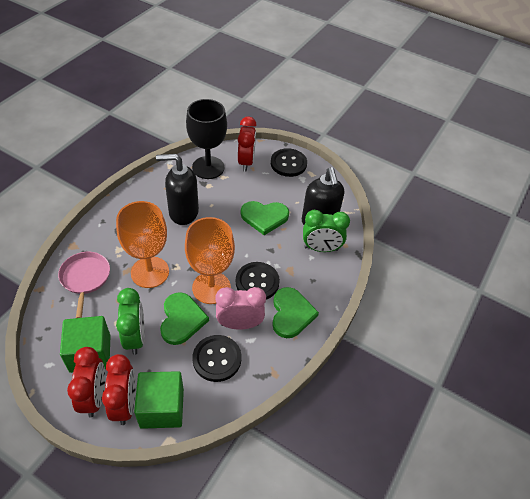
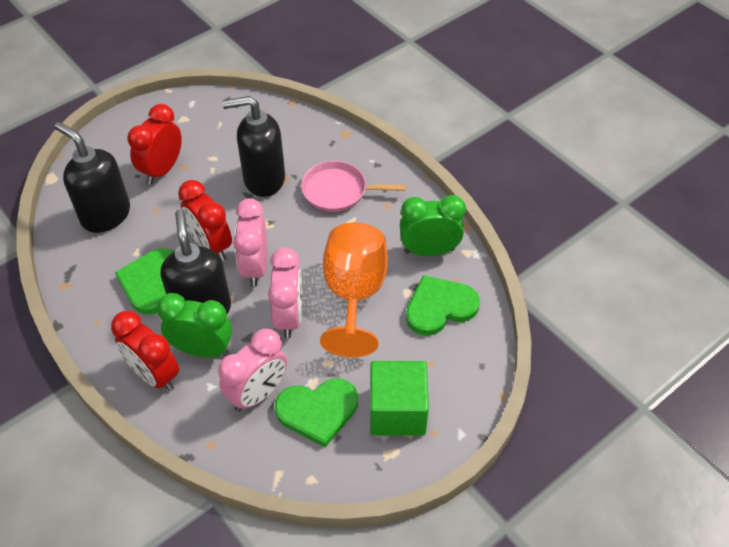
black button: [192,335,241,382] [236,262,280,300] [271,148,307,177] = 3 -> none = 0
black goblet: [186,99,227,179] = 1 -> none = 0
black soap dispenser: [156,154,199,225] [302,167,344,225] = 2 -> [55,122,130,233] [161,210,231,314] [222,96,285,197] = 3
green cube: [60,316,111,373] [134,371,184,429] = 2 -> [370,361,429,436] = 1
orange goblet: [116,201,169,288] [185,217,235,304] = 2 -> [320,222,388,357] = 1
pink clock: [215,287,266,330] = 1 -> [218,328,287,412] [233,198,267,287] [268,247,302,338] = 3

